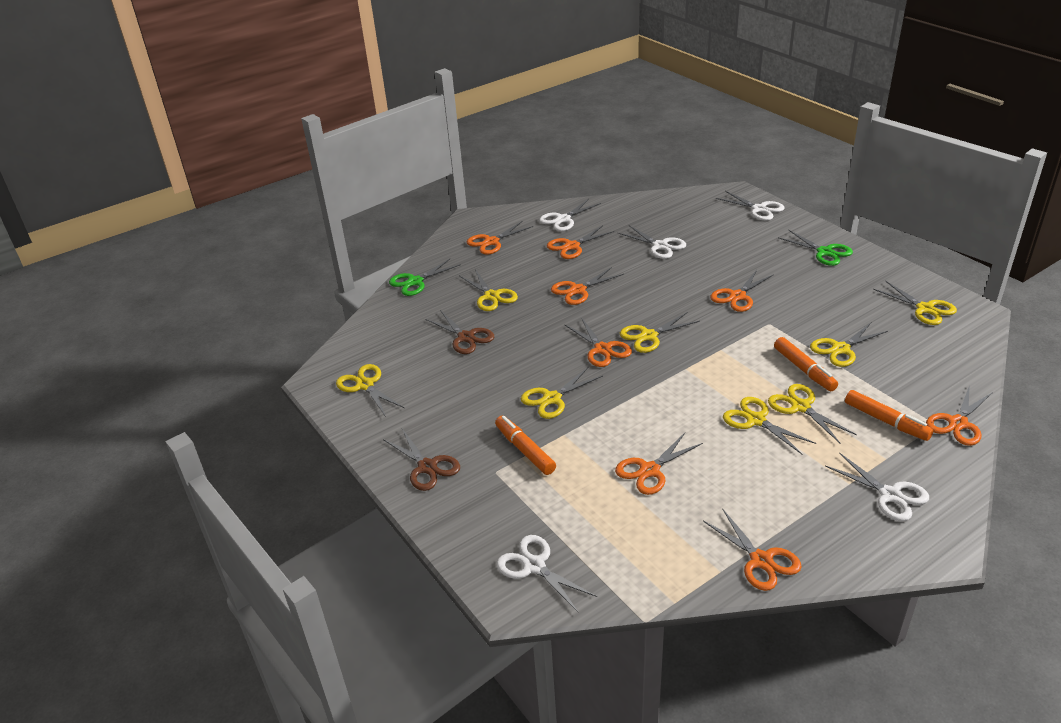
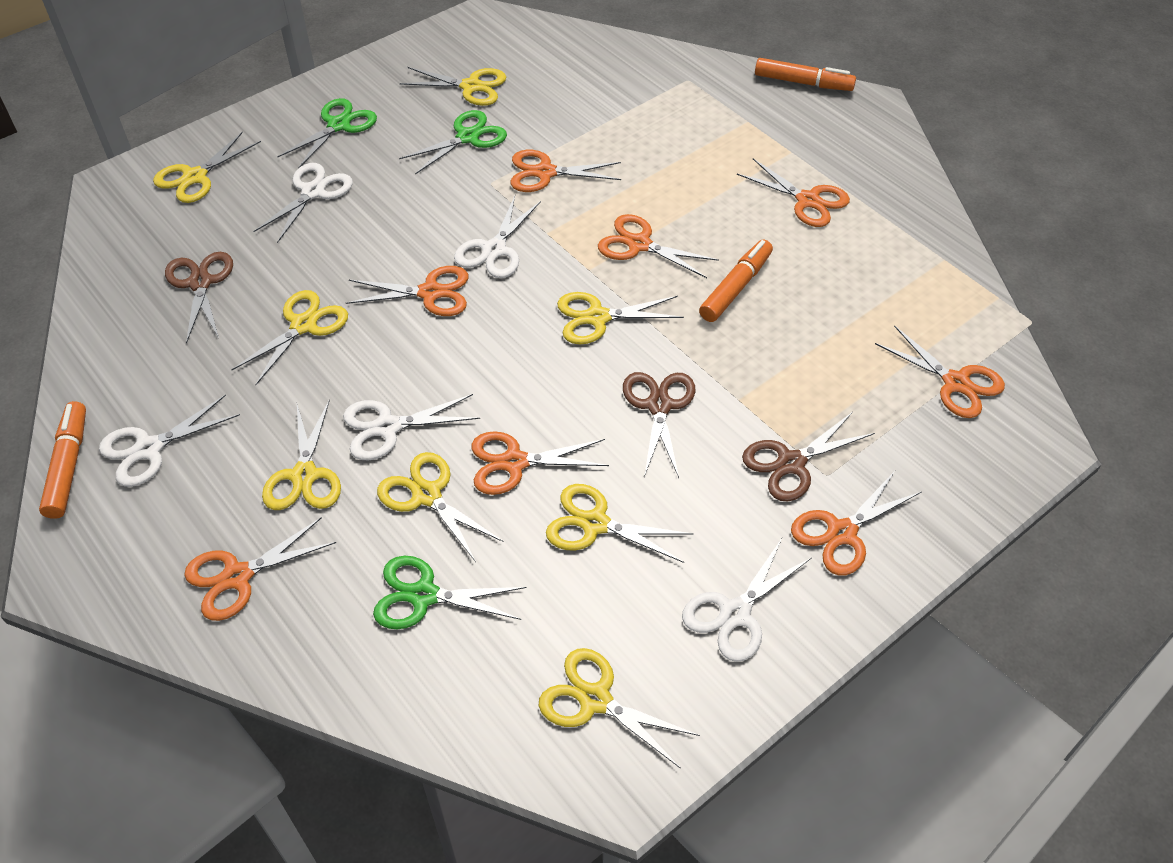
brown scissors: [383,429,460,491] [425,310,494,354] = 2 -> [165,252,233,344] [623,372,696,478] [742,412,875,501] = 3
green scissors: [389,259,461,296] [779,230,853,266] = 2 -> [277,98,377,168] [373,556,526,629] [399,110,507,174] = 3

